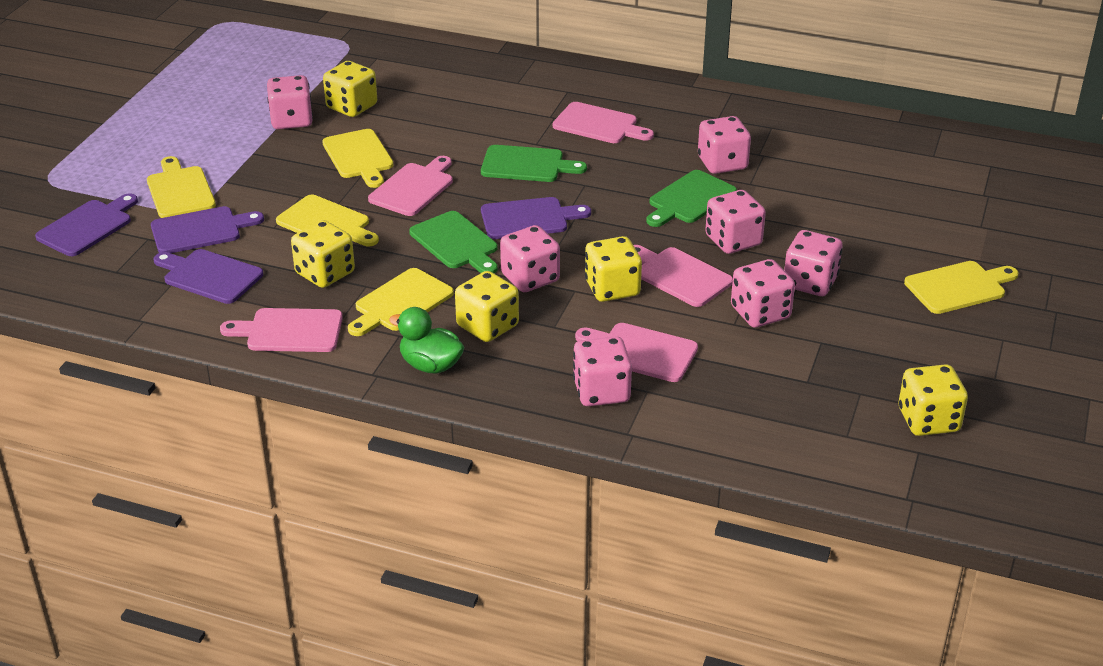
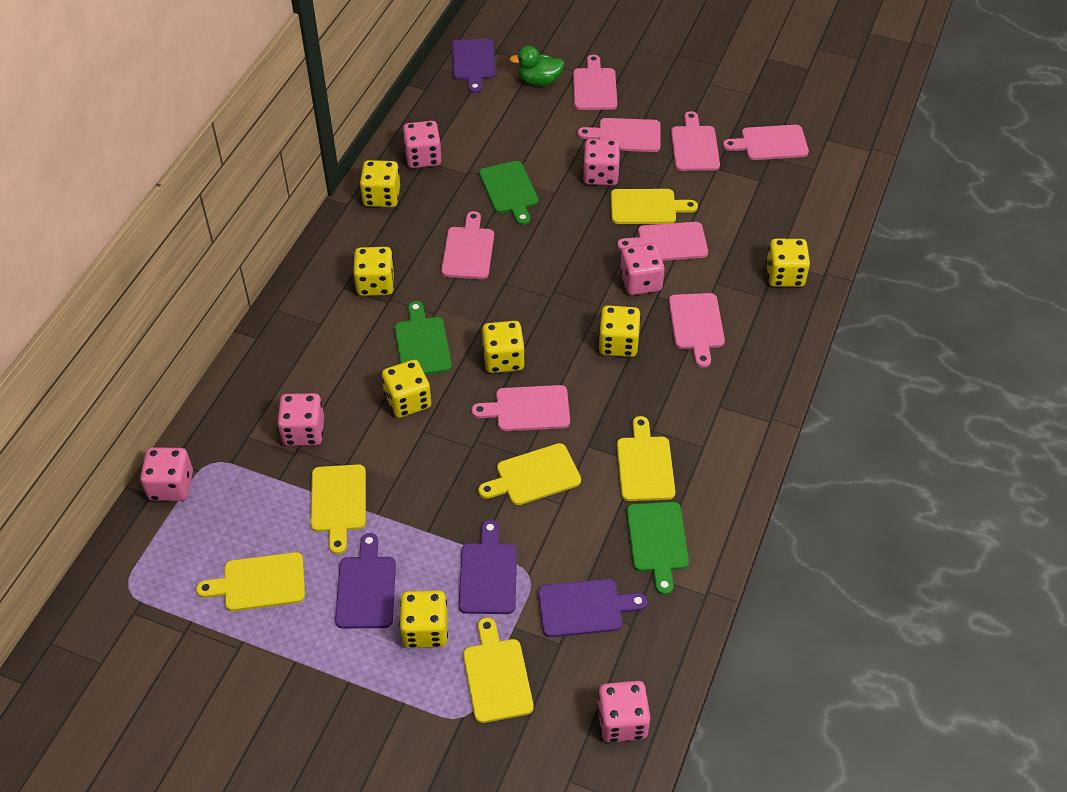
pink cutting board: [220,308,343,352] [368,156,453,216] [553,102,654,143] [575,323,698,382] [633,245,733,307] = 5 -> [441,211,494,279] [471,385,570,431] [573,55,617,110] [577,118,661,152] [617,222,708,261] [669,293,725,368] [671,111,720,171] [723,125,809,160] = 8
pink dice: [267,75,313,129] [500,225,560,292] [573,337,632,406] [698,116,751,174] [705,190,766,254] [731,259,795,328] [784,230,843,296] = 7 -> [140,447,193,501] [277,393,324,446] [403,121,442,168] [583,139,620,186] [597,681,650,743] [620,243,665,295] = 6
yellow cutting board: [147,156,216,218] [276,195,379,246] [322,129,394,188] [348,268,454,336] [904,261,1018,314] = 5 -> [196,552,305,611] [311,464,366,554] [463,617,534,723] [478,443,581,505] [611,189,698,224] [617,416,675,501] = 6
yellow dice: [291,220,355,288] [323,61,377,117] [455,271,519,342] [585,236,642,302] [899,364,968,436] = 5 -> [353,247,395,296] [360,160,400,207] [382,360,431,418] [399,590,448,648] [482,321,525,373] [598,305,641,357] [766,239,810,287] = 7

